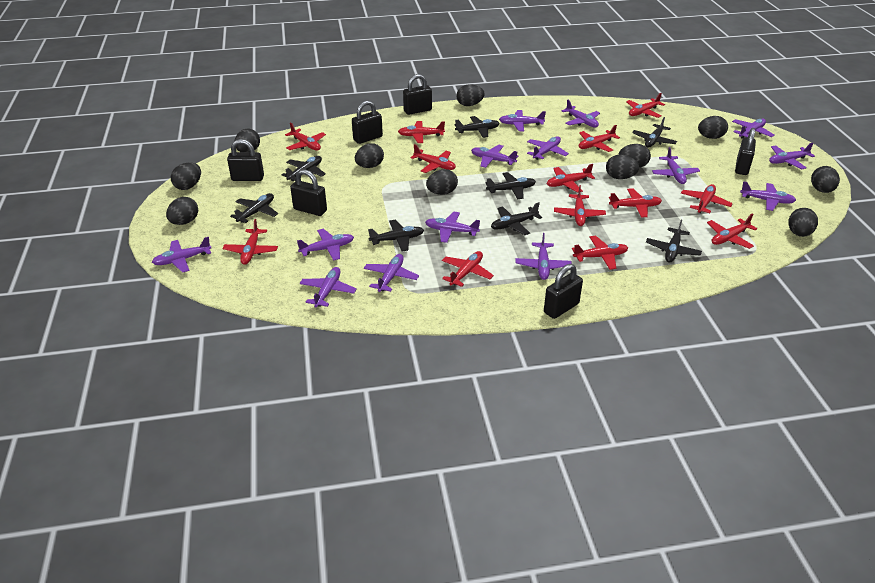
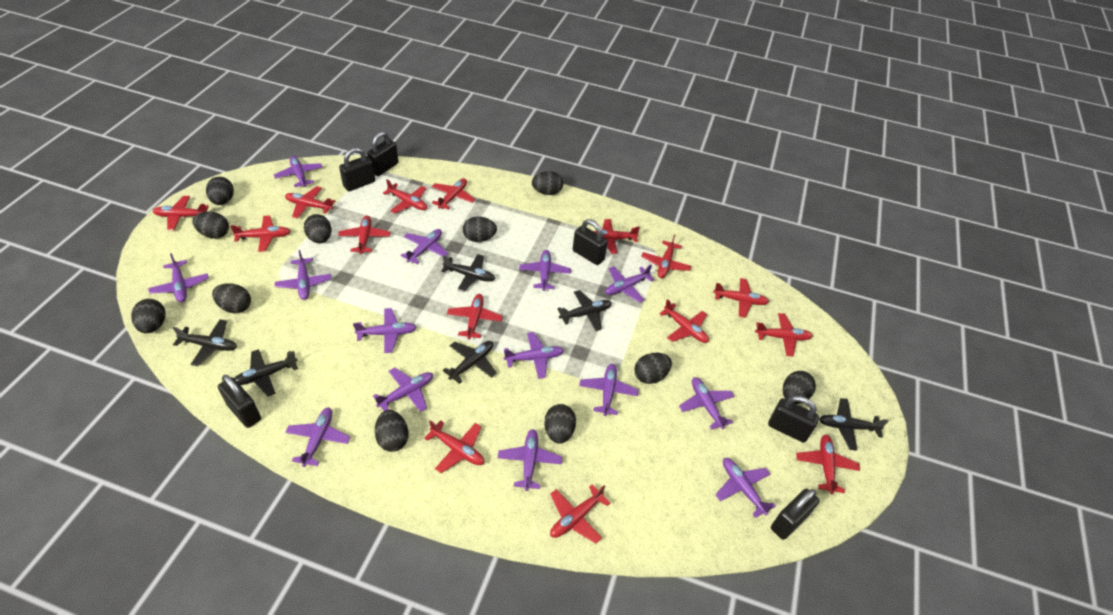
black plane: [230,193,278,223] [281,156,326,181] [368,220,424,251] [455,116,500,138] [485,172,536,199] [491,202,542,235] [632,117,677,148] [646,220,702,262] = 8 -> [173,319,237,366] [234,349,298,396] [441,254,495,292] [442,341,497,384] [557,290,612,331] [819,398,888,451] = 6
red plane: [222,219,278,265] [285,122,326,150] [398,121,445,143] [410,144,456,173] [442,251,494,287] [547,164,595,193] [554,185,606,226] [572,236,628,270] [579,125,620,152] [609,188,662,218] [626,93,665,118] [681,184,733,213] [707,213,757,249] = 13 -> [153,196,209,230] [230,216,291,252] [285,186,335,218] [338,215,391,254] [383,180,427,214] [424,420,484,473] [432,178,476,210] [447,294,503,339] [550,485,610,543] [594,219,640,254] [641,234,691,278] [659,299,709,343] [713,278,769,318] [755,313,813,356] [796,434,860,494] = 15

